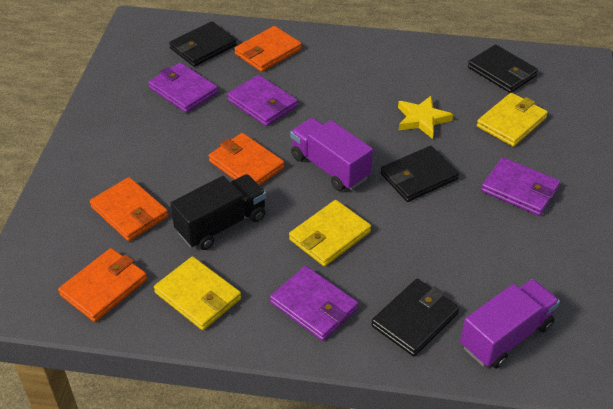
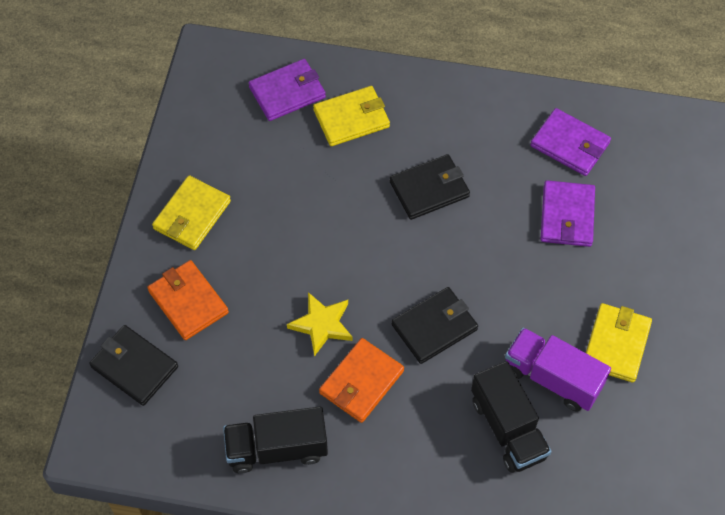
black truck: [170,174,266,250] = 1 -> [223,407,328,474] [471,361,551,473] = 2
black wallet: [169,21,237,67] [371,279,459,357] [380,146,459,202] [468,44,538,93] = 4 -> [89,325,178,406] [390,154,470,220] [392,287,478,364] = 3
orange wallet: [58,248,147,322] [90,177,168,241] [208,133,285,185] [234,26,302,72] = 4 -> [147,260,229,340] [319,338,404,423] = 2
purple truck: [290,118,373,191] [460,279,560,369] = 2 -> [505,328,611,412] = 1
purple wallet: [148,63,218,113] [227,75,298,126] [270,266,359,341] [481,157,560,216] = 4 -> [249,59,326,121] [530,108,611,176] [541,180,595,247] = 3

